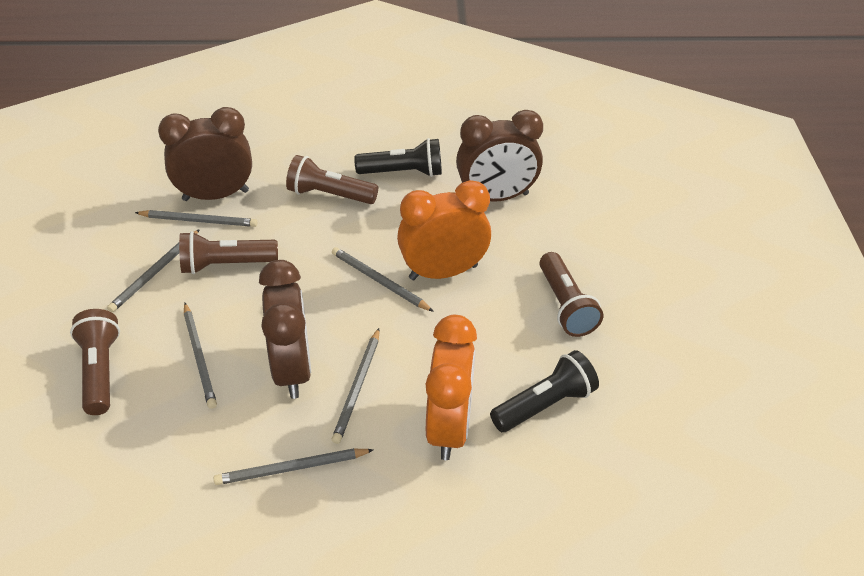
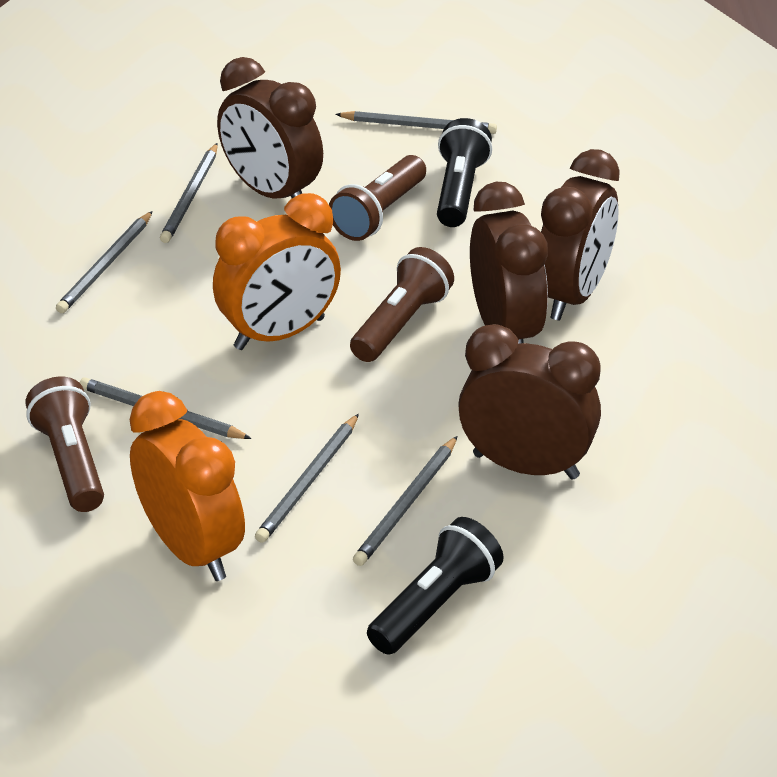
brown clock: [158,107,252,201] [259,260,311,399] [456,110,543,202] = 3 -> [217,57,323,199] [458,324,601,480] [470,182,548,343] [541,149,620,321] = 4
brown flashlight: [70,309,120,415] [179,231,278,274] [286,155,378,204] [539,252,603,337] = 4 -> [26,377,104,512] [329,155,426,241] [350,247,454,362] = 3

